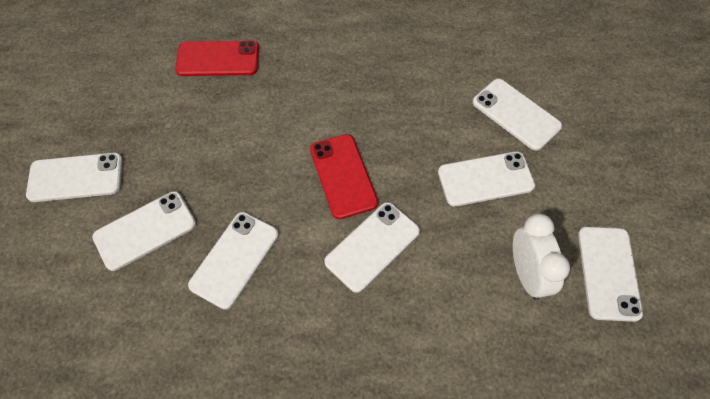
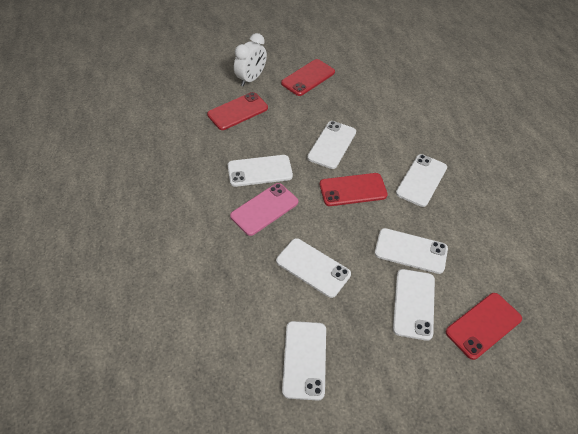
pink phone: none = 0 -> [230,183,298,236] = 1
red phone: [175,41,259,76] [310,134,378,219] = 2 -> [207,92,268,130] [281,59,335,96] [320,173,388,206] [446,293,522,360] = 4

